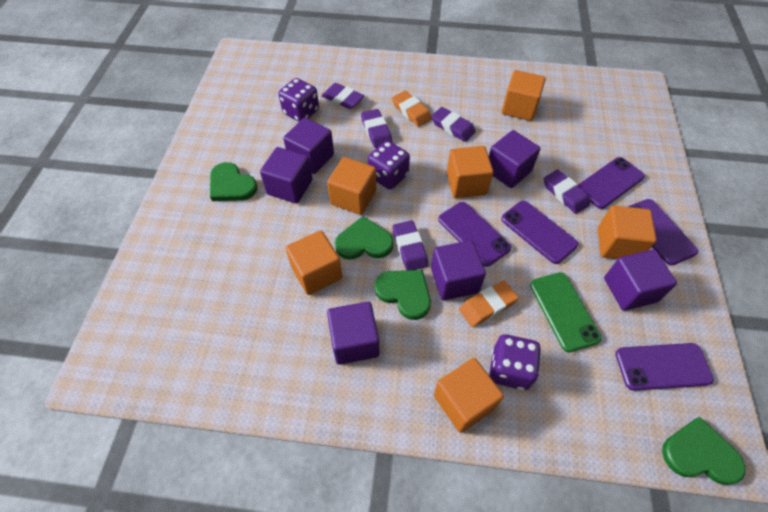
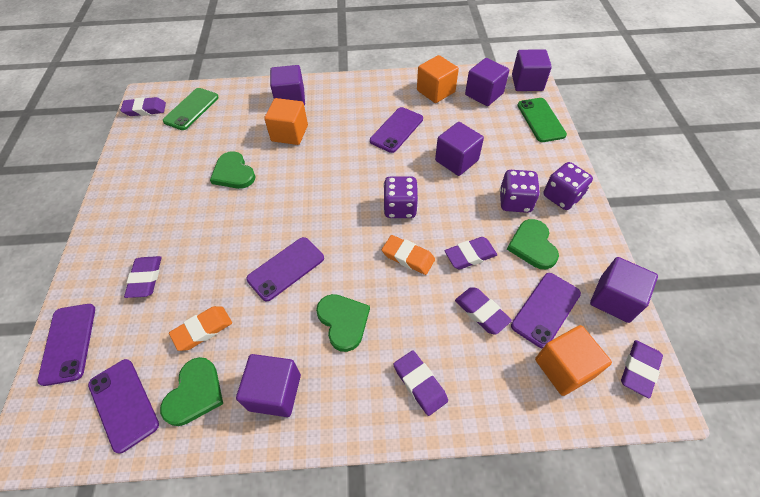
green phone: [530,272,602,352] = 1 -> [163,88,219,130] [518,98,567,142] = 2
orange cube: [286,230,342,295] [327,157,376,215] [434,358,504,433] [446,146,494,198] [502,70,546,121] [598,205,657,259] = 6 -> [264,98,308,145] [417,55,459,103] [535,325,612,396] = 3
purple eraser: [321,83,364,109] [361,109,393,148] [392,220,428,270] [431,107,476,142] [544,169,590,214] = 5 -> [121,97,166,116] [124,256,162,298] [393,350,448,416] [445,237,497,269] [455,287,512,335] [621,340,663,398] = 6

